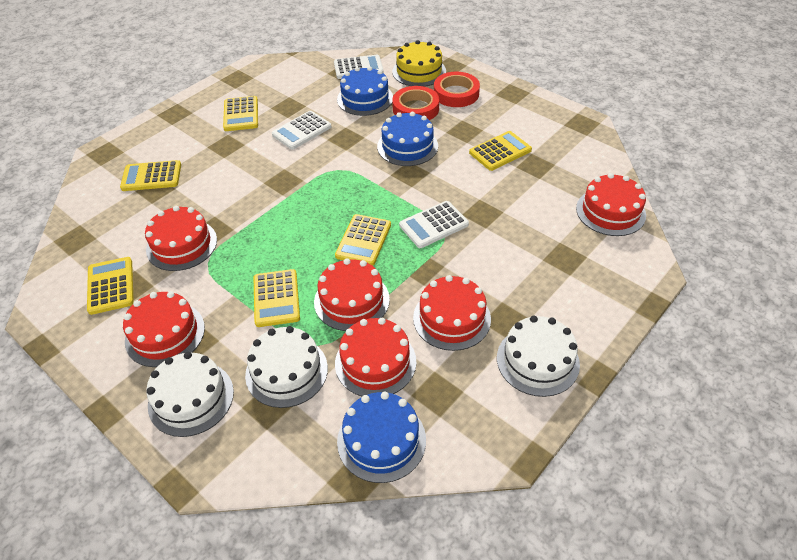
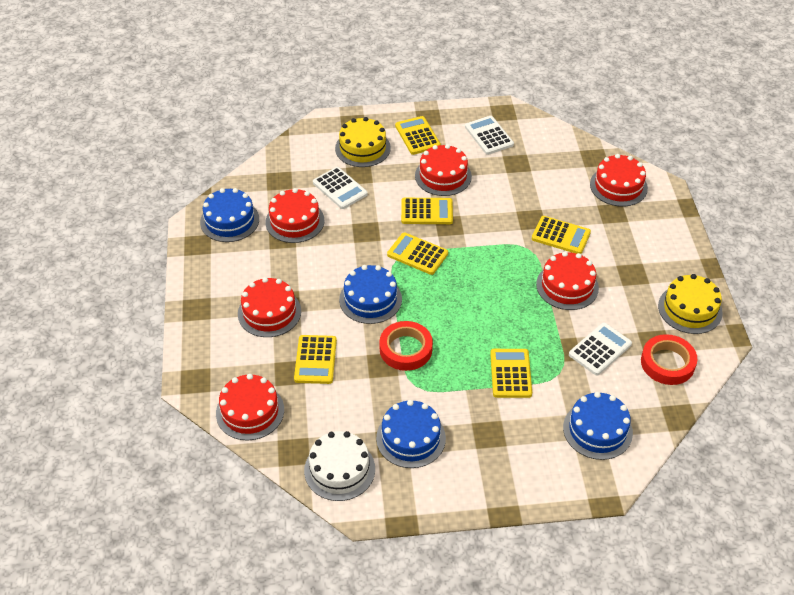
blue cake: [337,66,393,116] [337,392,426,483] [377,112,438,166] = 3 -> [200,188,259,242] [339,265,402,324] [376,400,446,468] [563,392,633,460] = 4
white cake: [146,352,234,437] [245,326,328,408] [497,316,580,397] = 3 -> [304,431,375,501] = 1
yellow cake: [392,40,446,87] = 1 -> [335,117,391,167] [658,274,723,334] = 2

